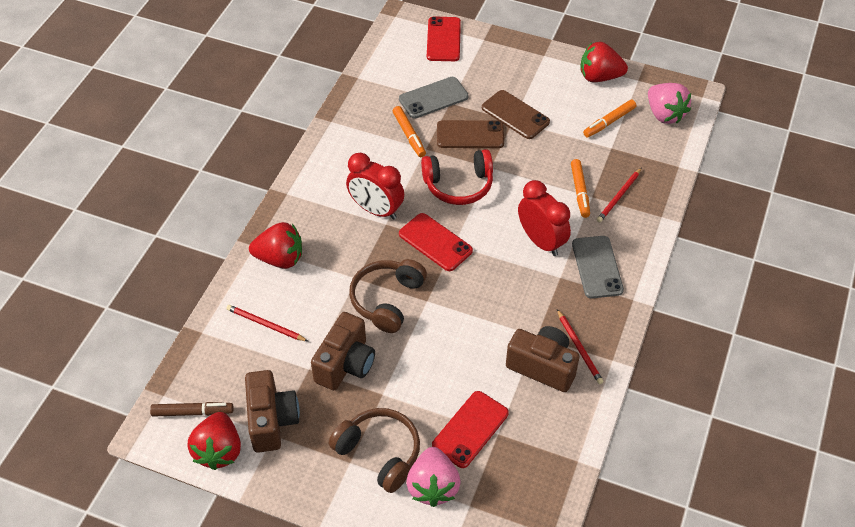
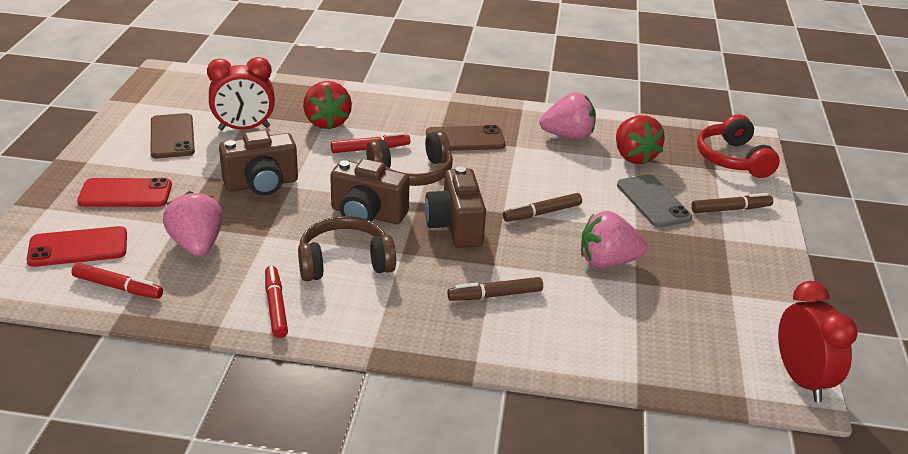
brown marker: [150,402,234,417] = 1 -> [447,277,543,301] [503,193,582,222] [691,193,773,213] = 3
grey phone: [399,77,469,119] [572,236,624,298] = 2 -> [617,174,692,228] = 1
orange marker: [393,106,426,157] [571,159,590,218] [583,100,636,137] = 3 -> none = 0
pink strawberry: [406,447,460,507] [648,83,691,124] = 2 -> [163,191,223,257] [540,92,596,140] [581,211,648,268] = 3
red marker: none = 0 -> [71,263,163,299] [265,266,288,338] [331,132,410,153] = 3
red pencil: [226,305,308,341] [557,309,603,384] [597,167,642,223] = 3 -> none = 0
red phone: [399,213,473,271] [427,16,461,61] [432,391,509,468] = 3 -> [27,226,127,267] [77,178,172,207] = 2
red strawberry: [188,412,241,470] [249,222,302,269] [581,42,628,82] = 3 -> [303,81,352,129] [616,115,665,164] = 2

